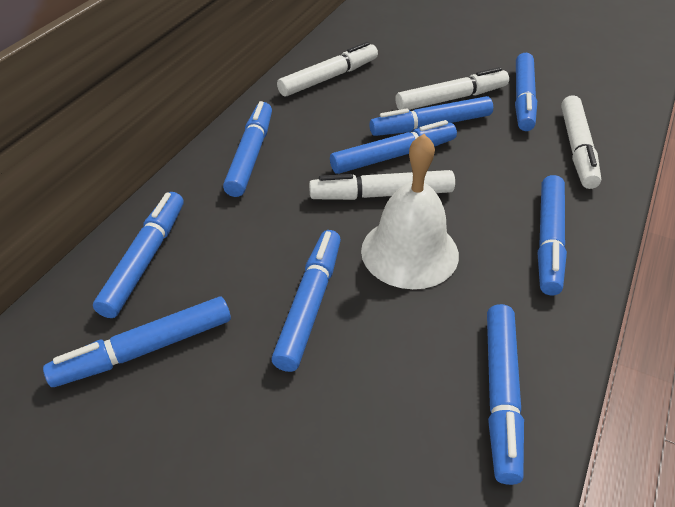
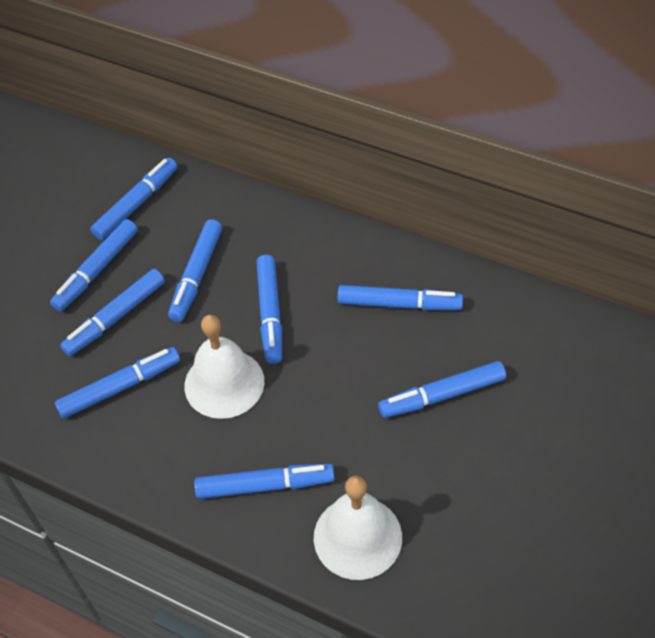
white bell: [361,134,459,289] = 1 -> [185,315,264,419] [314,476,402,580] = 2
white marker: [277,42,378,97] [309,170,455,200] [395,67,509,110] [561,95,601,189] = 4 -> none = 0

